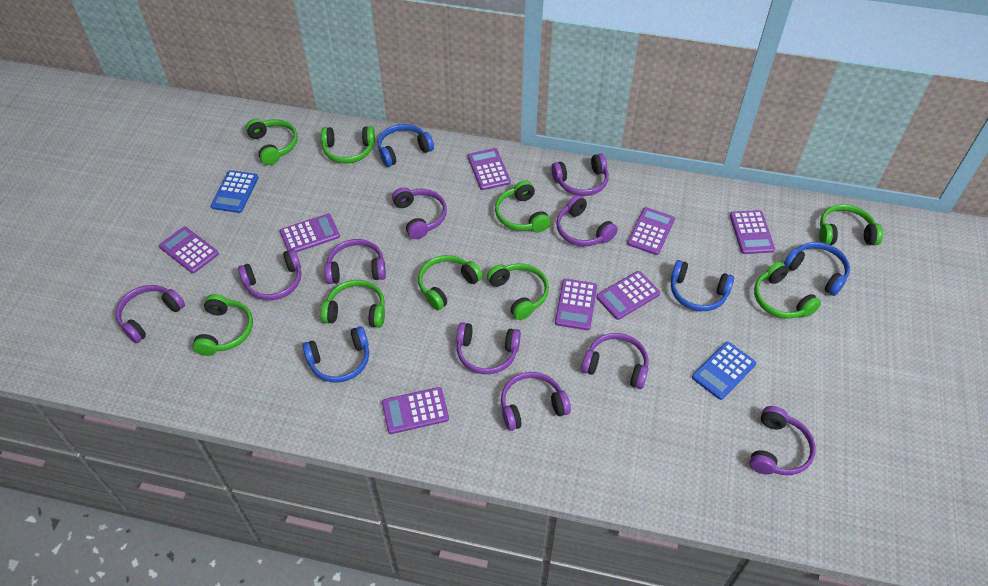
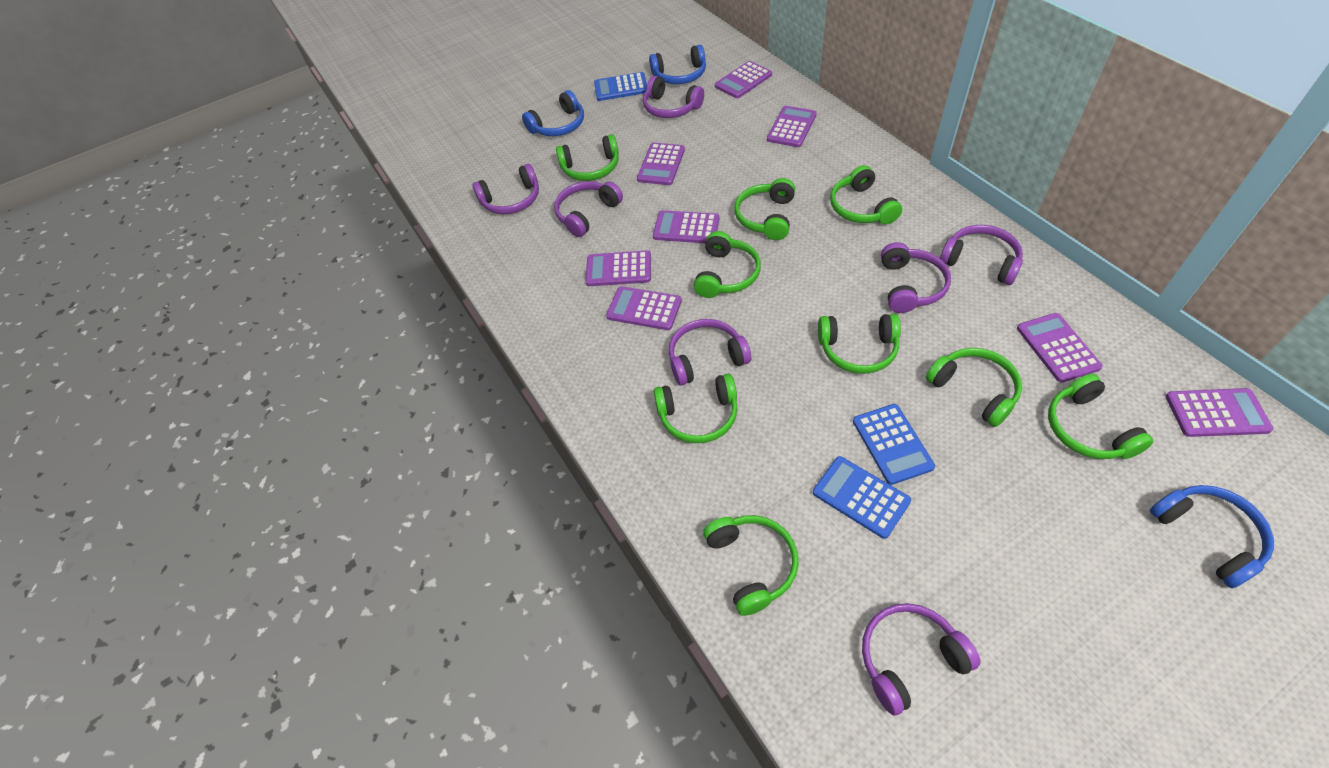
blue calculator: [211,170,259,213] [692,342,756,400] = 2 -> [594,72,647,101] [813,456,911,539] [853,404,935,485] = 3
blue headphones: [302,326,369,383] [378,124,434,167] [671,260,734,311] [784,242,850,296] = 4 -> [522,90,584,136] [649,45,706,84] [1150,485,1274,588] = 3
purple headphones: [116,285,185,343] [238,249,301,300] [325,239,386,284] [392,187,447,239] [456,322,521,374] [501,372,571,431] [551,153,609,196] [556,195,618,246] [581,333,649,389] [749,406,816,475] = 10 -> [472,164,539,214] [554,181,623,237] [643,76,704,118] [669,319,751,385] [862,603,980,716] [881,242,951,313] [940,225,1023,285] = 7

